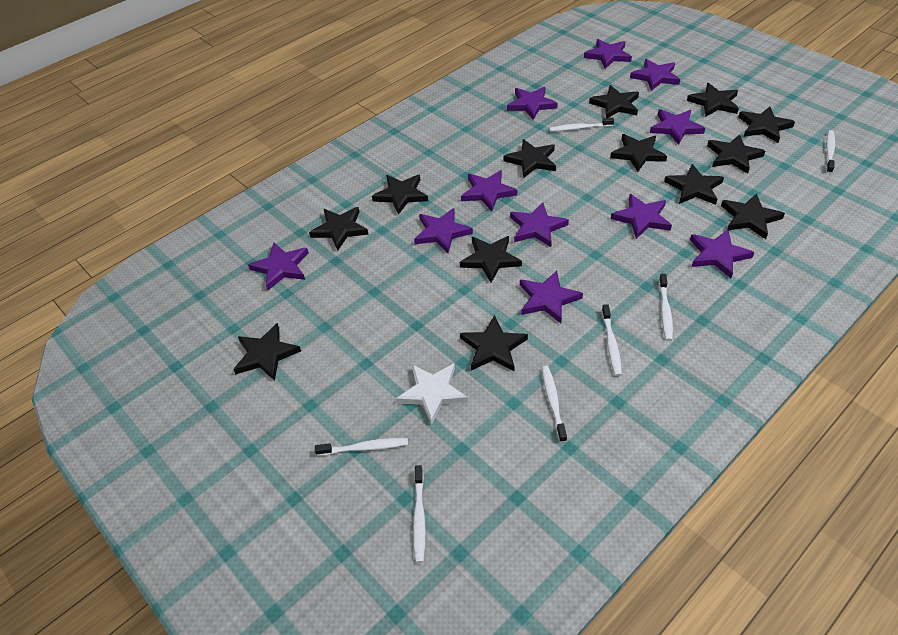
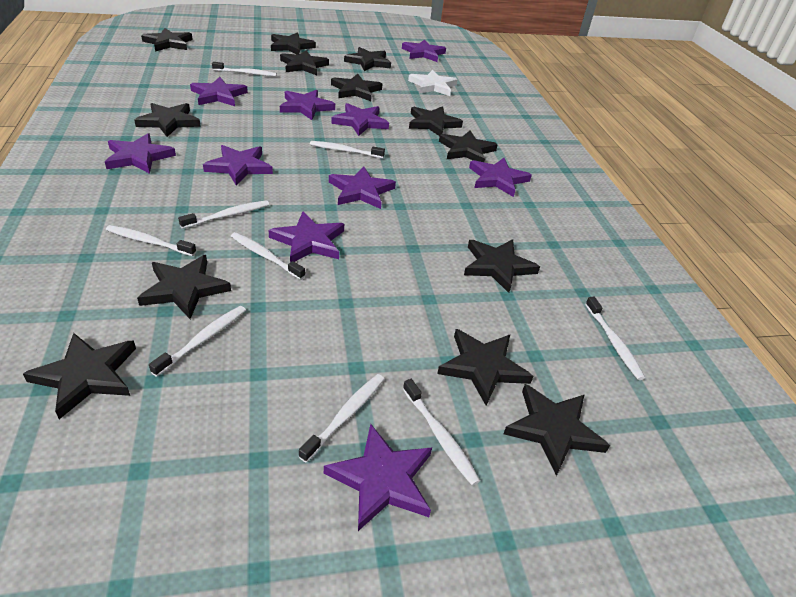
purple star: [248,243,309,290] [414,208,473,253] [461,170,517,211] [507,87,558,120] [510,202,569,247] [520,270,583,323] [584,39,632,69] [611,194,672,239] [630,59,680,91] [650,109,705,145] [690,230,755,278] = 11 -> [105,133,176,174] [190,77,248,106] [203,145,273,186] [268,212,344,262] [280,90,335,120] [324,424,432,531] [329,166,396,209] [331,103,389,136] [402,39,446,62] [469,158,532,197] = 10
white toothbrush: [315,438,408,456] [413,465,426,563] [542,366,567,442] [550,118,614,132] [602,304,622,376] [659,274,673,341] [826,130,835,173] = 7 -> [106,225,196,256] [149,306,246,377] [178,200,269,229] [212,62,277,76] [231,232,305,280] [299,374,384,462] [310,141,385,158] [403,379,480,486] [585,297,645,380] = 9

